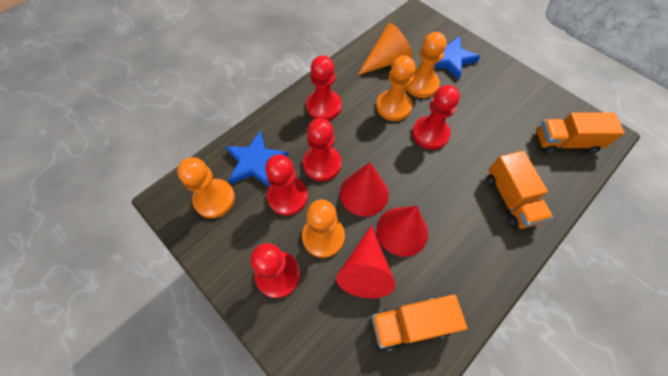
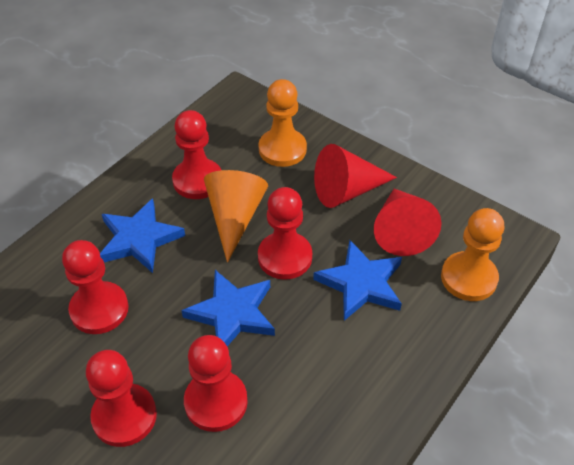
blue star: [225,130,288,187] [435,36,481,80] = 2 -> [100,198,185,273] [181,270,275,346] [313,240,402,321] = 3
orange pawn: [177,157,235,218] [302,200,345,258] [376,56,415,121] [406,32,447,98] = 4 -> [259,79,307,167] [441,208,504,301] = 2
orange truck: [372,294,467,351] [487,151,553,229] [536,112,625,154] = 3 -> none = 0
red cone: [336,225,396,298] [340,162,389,217] [377,206,428,257] = 3 -> [314,144,397,208] [374,189,442,256] = 2

